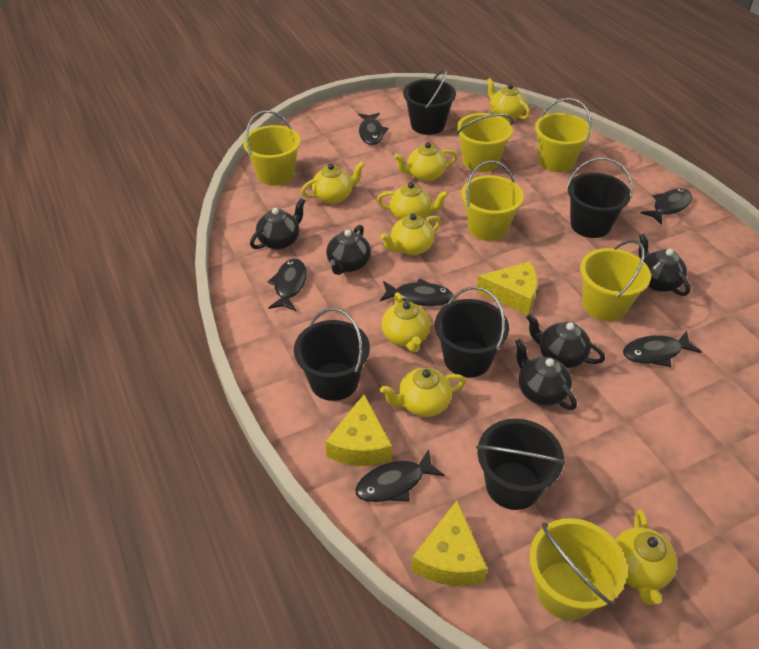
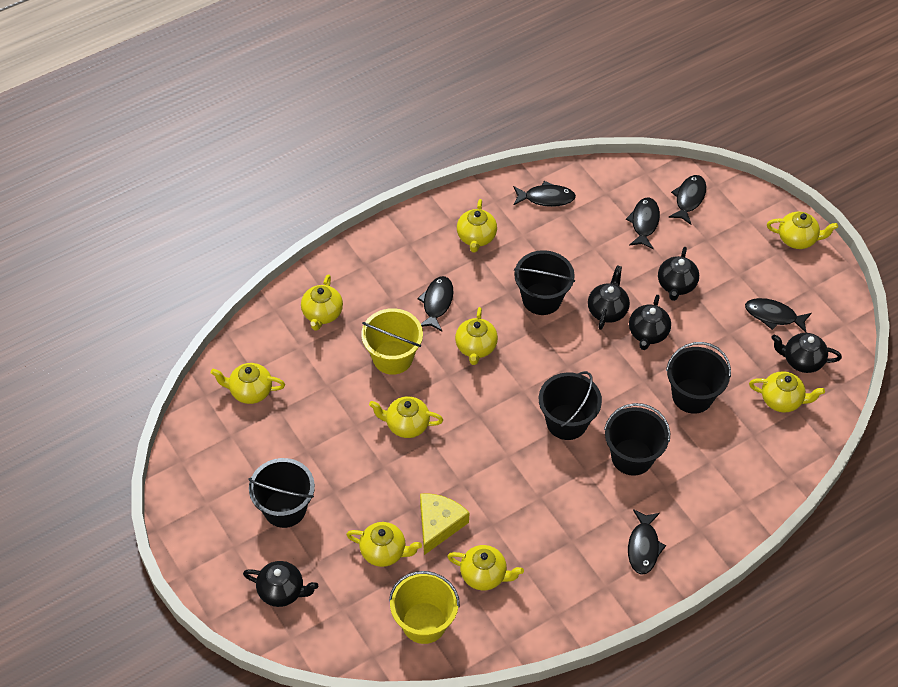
yellow bucket: [243,110,301,186] [456,113,513,172] [461,160,524,241] [529,518,627,620] [535,98,592,172] [580,240,651,321] = 6 -> [361,308,423,375] [389,571,460,644] = 2
yellow cheese: [325,394,392,466] [412,501,488,586] [476,261,538,315] = 3 -> [420,493,470,555] = 1
yellow teapot: [301,161,365,204] [377,182,448,220] [380,213,441,256] [380,368,466,417] [381,292,431,352] [394,142,457,182] [487,78,530,121] [615,509,677,605] = 8 -> [211,363,285,404] [301,274,343,331] [346,522,422,567] [369,396,443,438] [447,545,524,590] [455,307,498,365] [457,199,497,253] [749,371,825,412] [767,212,838,249] = 9

